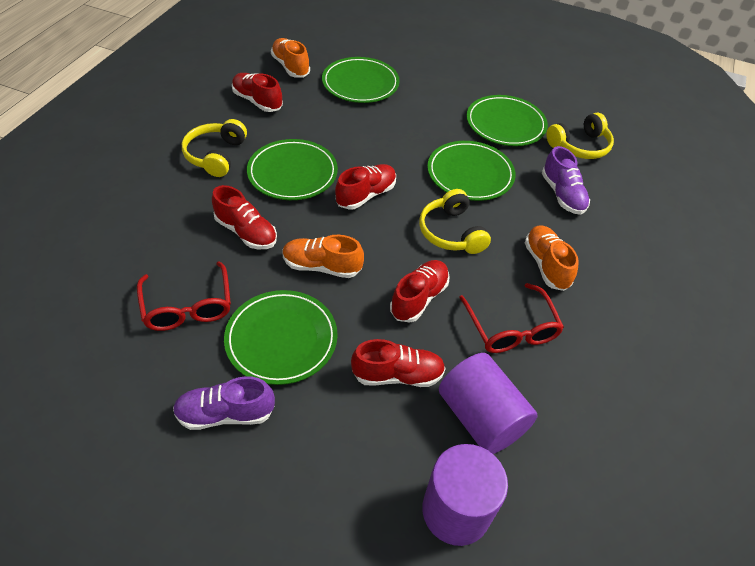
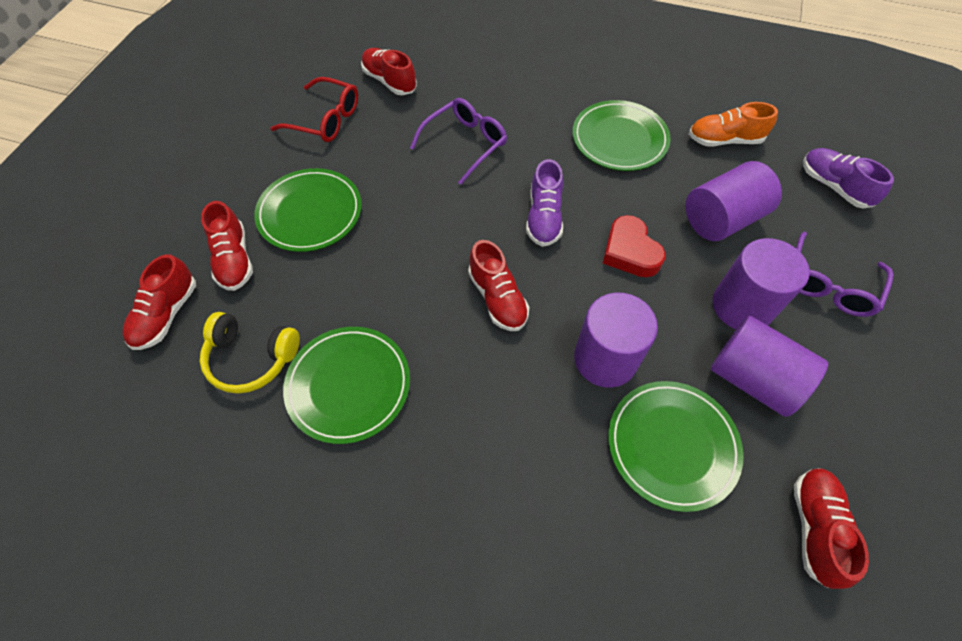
green plate: [224,290,338,385] [247,139,338,200] [322,57,400,103] [427,141,516,201] [466,95,548,146] = 5 -> [254,168,362,252] [283,327,410,444] [572,100,671,171] [608,381,744,512] = 4
orange shoe: [271,38,310,77] [283,235,364,278] [525,225,579,291] = 3 -> [689,102,778,146] = 1
purple cylinder: [422,444,508,546] [439,353,538,454] = 2 -> [574,292,658,388] [685,161,782,241] [711,316,828,417] [712,238,810,329] = 4
purple glasses: none = 0 -> [410,98,507,185] [796,231,893,317] = 2
red glasses: [137,261,231,331] [459,283,564,353] = 2 -> [270,77,358,142] = 1
red heart: none = 0 -> [603,215,666,277] = 1
yellow headphones: [182,119,247,177] [419,189,491,254] [546,113,614,159] = 3 -> [200,312,300,394] = 1

